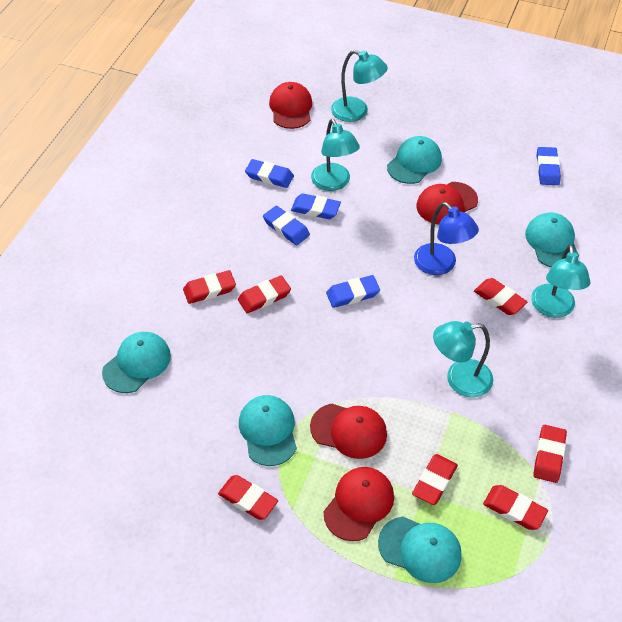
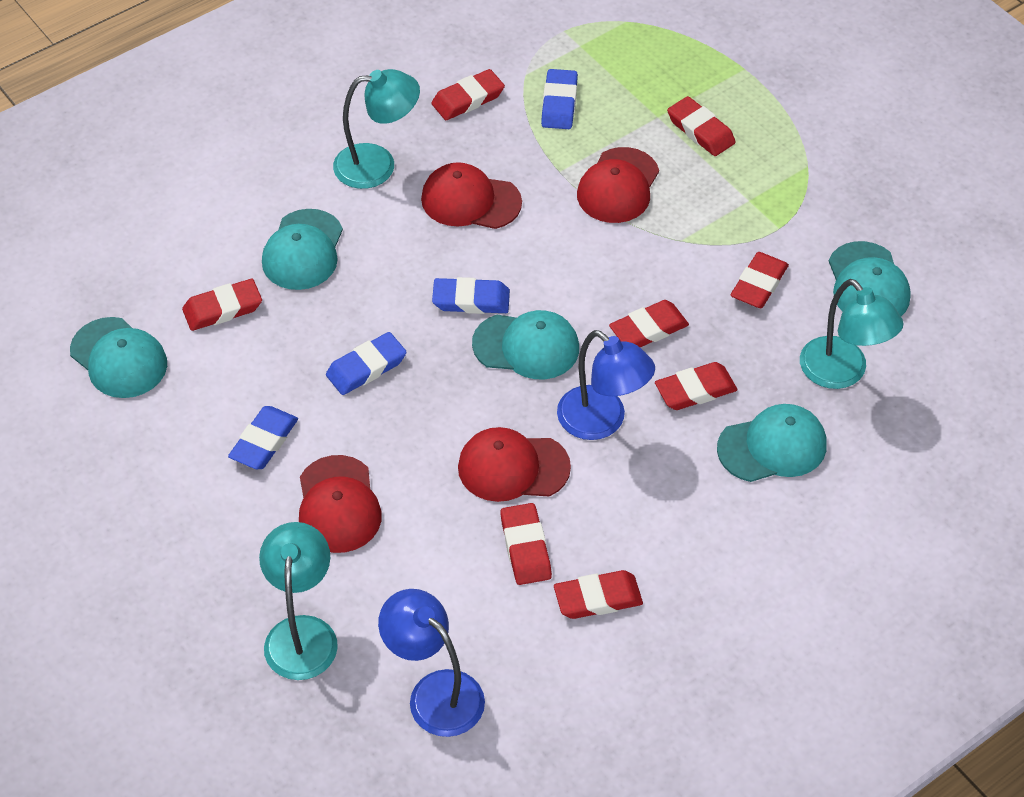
blue eraser: [245,159,294,188] [263,206,310,245] [291,193,341,219] [326,275,380,308] [537,147,561,185] = 5 -> [228,406,298,469] [326,332,407,395] [432,277,510,314] [541,69,578,129] = 4
blue lamp: [414,202,479,275] = 1 -> [378,589,485,737] [557,330,655,440] = 2
red eraser: [183,270,236,304] [218,475,278,520] [238,275,291,313] [412,454,458,505] [474,278,527,315] [483,485,548,530] [533,425,567,483] = 7 -> [182,279,262,331] [431,69,505,120] [500,503,552,585] [554,570,643,619] [609,300,689,347] [655,362,737,410] [667,96,736,156] [730,252,789,308] = 8
turquoise lamp: [311,119,360,191] [331,50,388,122] [433,321,493,398] [531,245,591,318] = 4 -> [259,522,338,680] [333,69,420,189] [800,279,904,389] = 3

